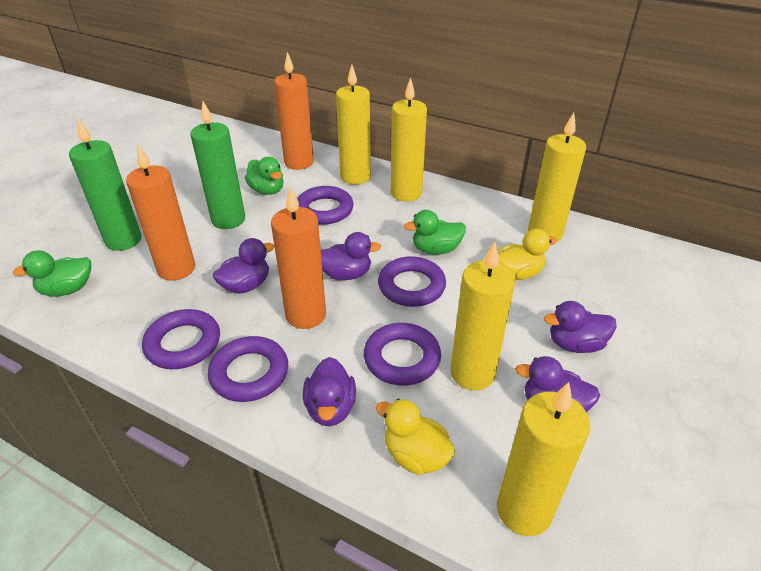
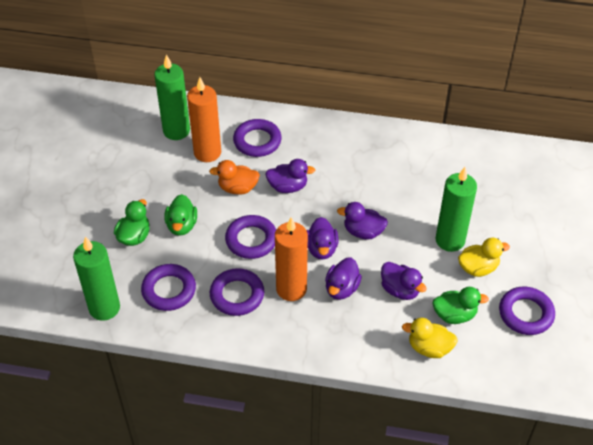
green candle: [69,119,142,251] [190,101,245,229] = 2 -> [73,237,120,321] [154,55,190,140] [435,167,477,252] = 3
orange candle: [126,143,195,281] [271,186,326,329] [274,52,314,170] = 3 -> [187,77,221,162] [275,217,308,301] = 2
orange duck: none = 0 -> [209,160,260,195] = 1
yellow candle: [336,65,371,185] [391,77,427,202] [451,242,515,391] [497,382,590,536] [528,113,586,242] = 5 -> none = 0

